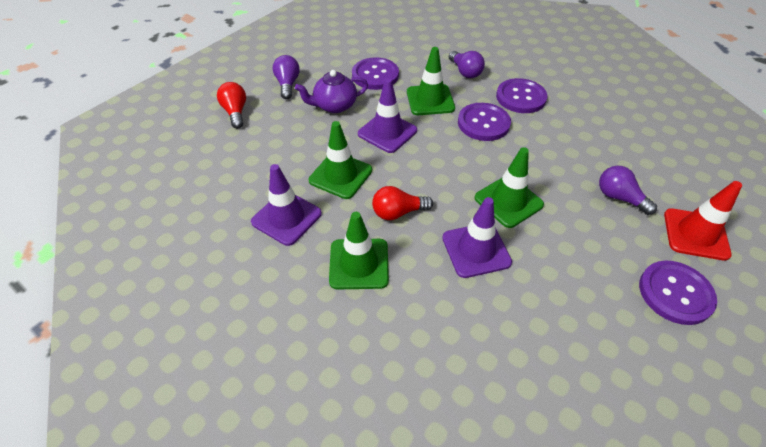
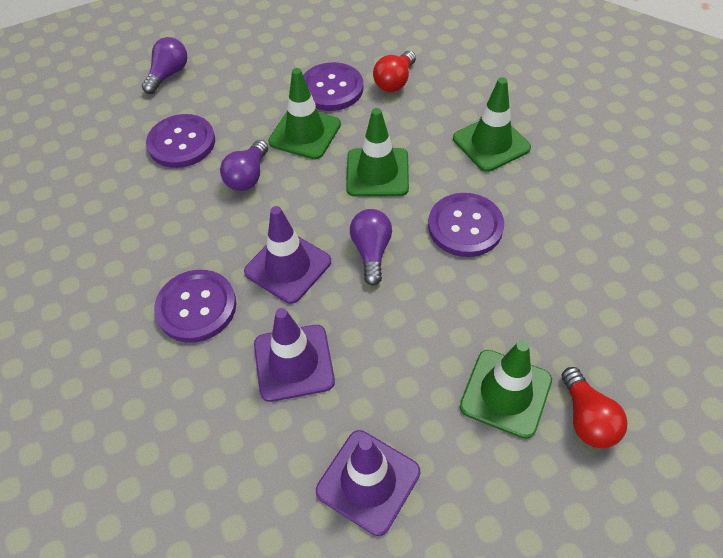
purple teapot: [295,70,368,113] = 1 -> none = 0
red traffic cone: [664,181,742,261] = 1 -> none = 0

